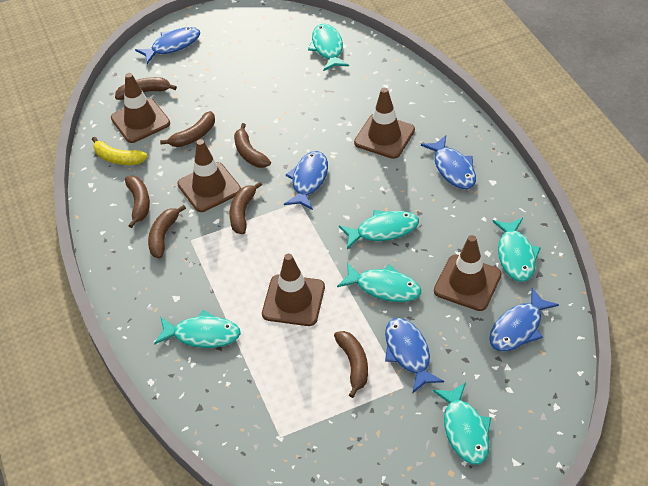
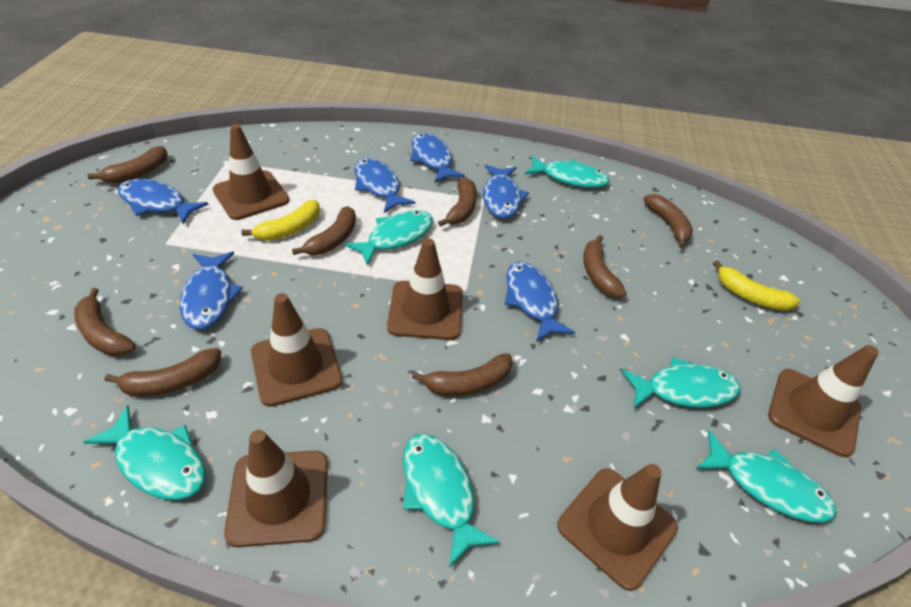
blue fish: [135,27,200,64] [284,151,328,210] [385,318,444,394] [421,135,476,189] [489,288,559,351] = 5 -> [118,179,209,224] [180,251,243,330] [354,158,416,213] [410,133,465,183] [483,165,529,219] [504,262,575,342] = 6
brown banana: [115,77,177,100] [125,176,150,228] [148,205,186,259] [160,111,215,147] [229,182,262,234] [234,123,271,168] [334,331,368,398] = 7 -> [74,288,136,356] [87,146,168,184] [105,348,221,397] [292,206,356,255] [412,353,513,396] [438,177,477,227] [583,235,626,298] [643,194,693,248] = 8
brown traffic cone: [111,73,170,143] [177,139,241,212] [262,254,325,326] [354,88,415,159] [434,235,502,311] = 5 -> [213,124,289,220] [224,430,328,547] [251,293,342,407] [387,238,463,340] [557,464,678,591] [768,345,879,457] = 6
yellow banana: [92,137,148,165] = 1 -> [241,200,320,241] [713,260,800,311] = 2

